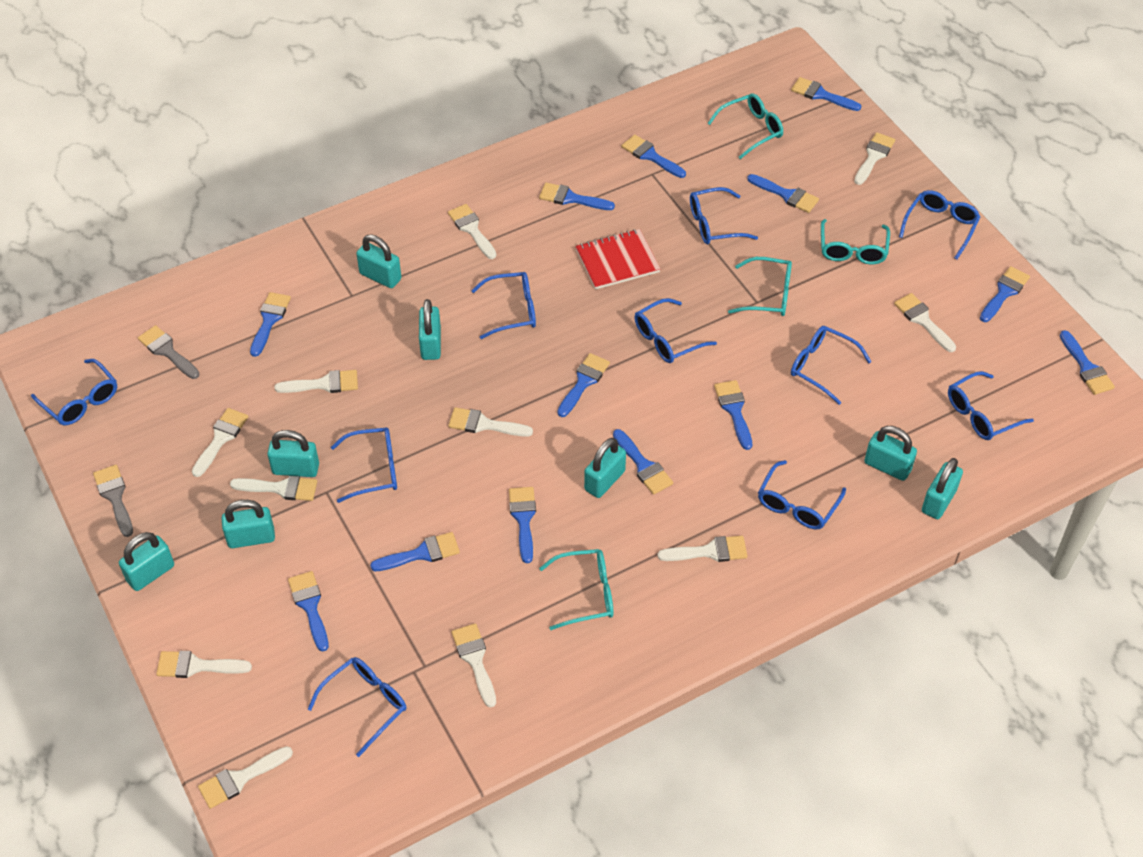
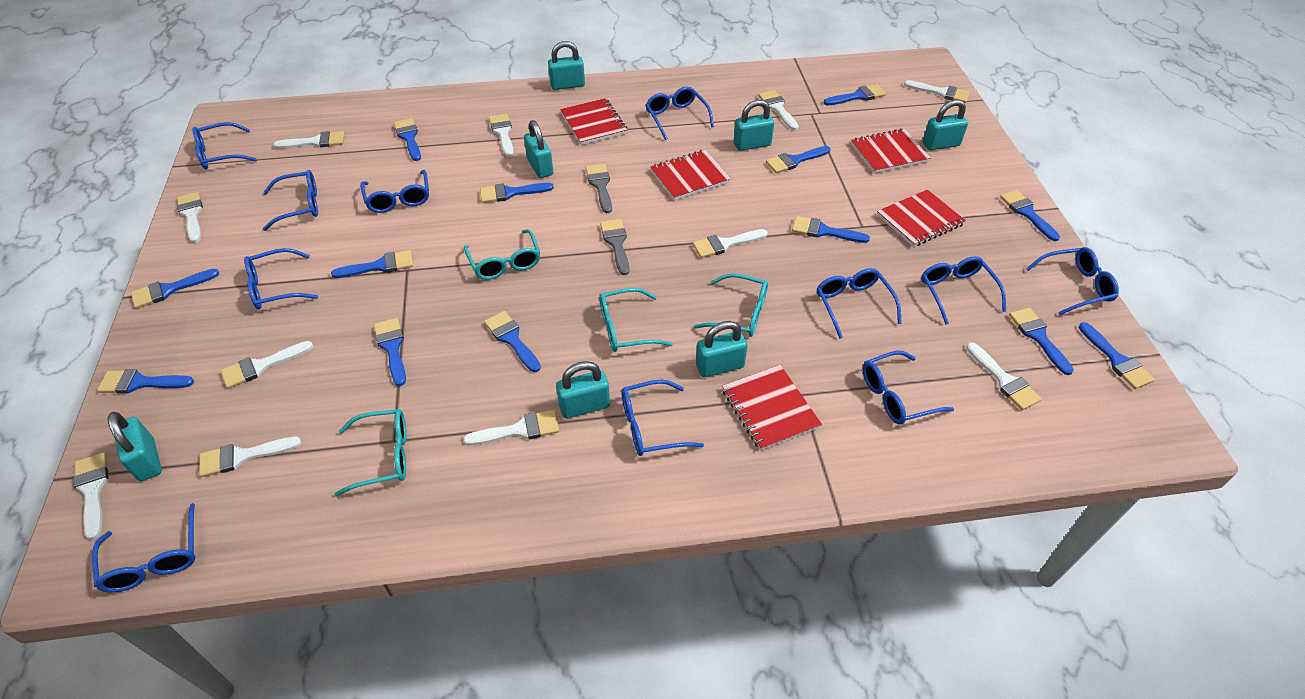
blue glasses: [31,359,117,425] [308,657,406,757] [331,428,397,503] [471,272,536,339] [634,298,717,363] [690,187,758,244] [758,460,846,529] [791,326,872,405] [899,190,980,260] [948,371,1034,440] = 10 -> [92,503,196,592] [192,122,257,169] [244,248,318,309] [263,170,318,231] [360,170,429,213] [621,380,704,456] [646,87,714,140] [817,268,902,339] [863,350,954,425] [921,256,1006,325] [1026,247,1119,315] = 11
red notebook: [575,229,660,290] = 1 -> [560,98,627,145] [650,150,731,200] [722,365,822,451] [851,128,931,173] [877,190,966,247] = 5
turquoise padlock: [119,532,174,591] [222,500,275,548] [267,430,319,477] [356,234,401,288] [419,299,441,360] [584,438,626,498] [864,426,917,481] [922,458,963,519] = 8 -> [108,412,162,481] [524,120,553,178] [548,41,585,90] [556,361,610,419] [696,321,748,377] [734,100,774,151] [923,100,968,150] = 7

